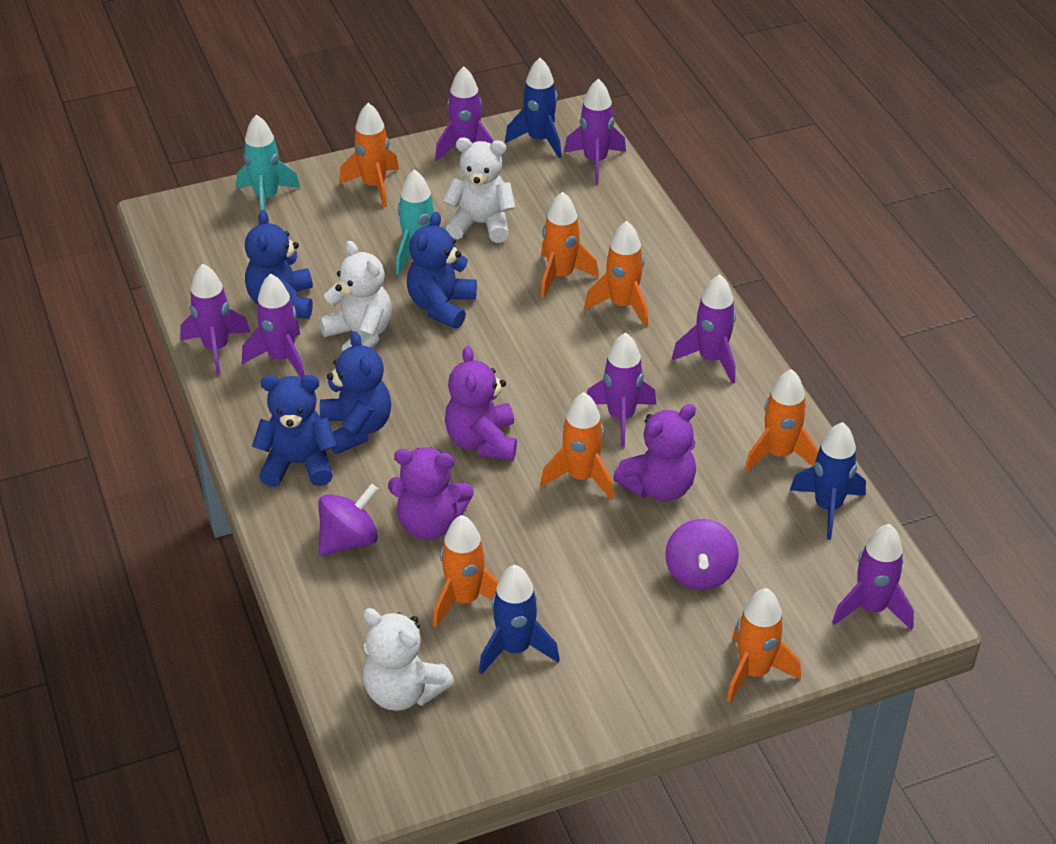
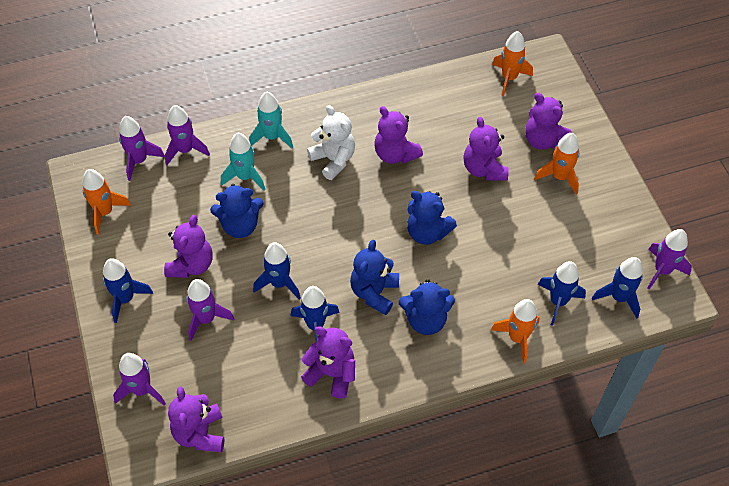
blue rocket: [479,565,560,675] [505,58,561,158] [790,422,866,540] = 3 -> [103,258,153,323] [253,242,301,300] [290,286,340,343] [538,261,586,326] [592,257,643,319] = 5
orange rocket: [339,103,399,207] [433,515,499,627] [540,392,614,500] [541,192,599,298] [584,221,648,327] [726,588,801,703] [745,369,818,471] = 7 -> [83,169,131,234] [491,299,540,364] [492,31,533,96] [534,133,580,195] = 4
purple rocket: [180,264,250,376] [242,274,305,378] [435,66,494,161] [564,79,626,184] [587,332,656,447] [672,274,736,384] [832,524,914,630] = 7 -> [113,353,166,406] [119,116,165,181] [165,105,210,165] [186,279,234,341] [647,229,692,289] = 5
purple spinning top: [319,484,378,556] [665,519,739,590] = 2 -> none = 0
purple teddy bear: [388,447,474,540] [445,346,517,460] [613,404,696,502] = 3 -> [164,215,213,278] [168,386,224,452] [301,326,355,399] [374,106,423,164] [463,117,509,181] [525,93,572,149] = 6
white teddy bear: [319,241,392,351] [363,608,454,711] [443,138,516,243] = 3 -> [307,105,355,180] = 1

